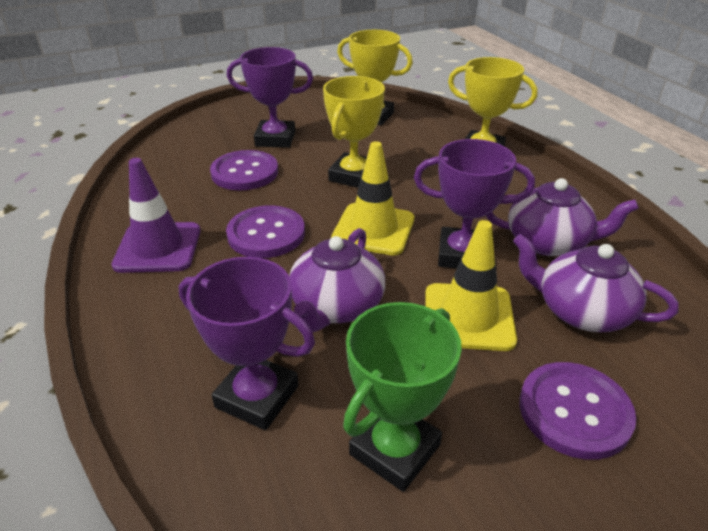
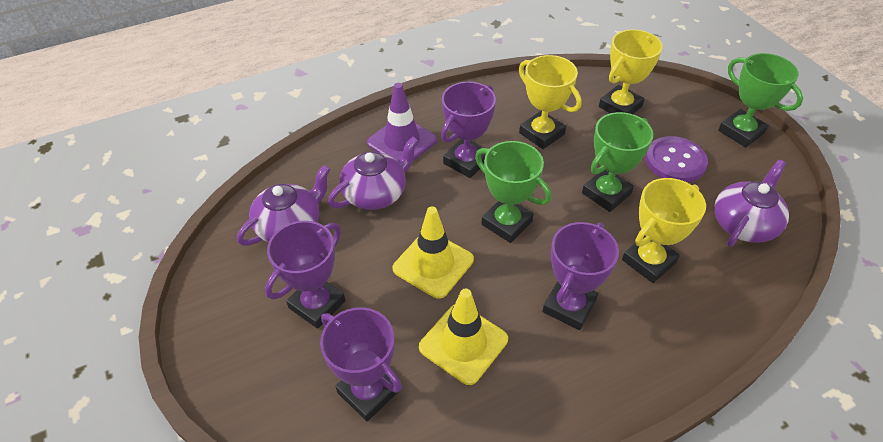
green trophy: [343,302,462,492] = 1 -> [475,141,551,243] [582,112,653,212] [718,53,803,147] = 3
purple button: [210,150,278,190] [226,205,305,258] [520,362,636,460] = 3 -> [645,136,708,183] = 1
purple trophy: [179,257,315,430] [227,47,313,148] [414,139,535,268] = 3 -> [265,221,345,329] [320,307,402,421] [441,82,496,178] [542,222,619,330] = 4

